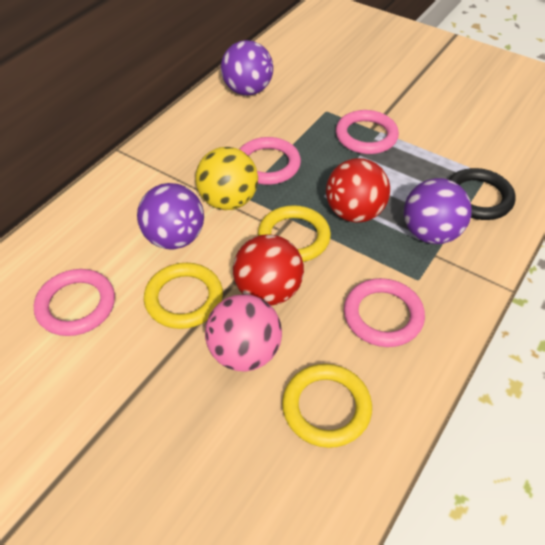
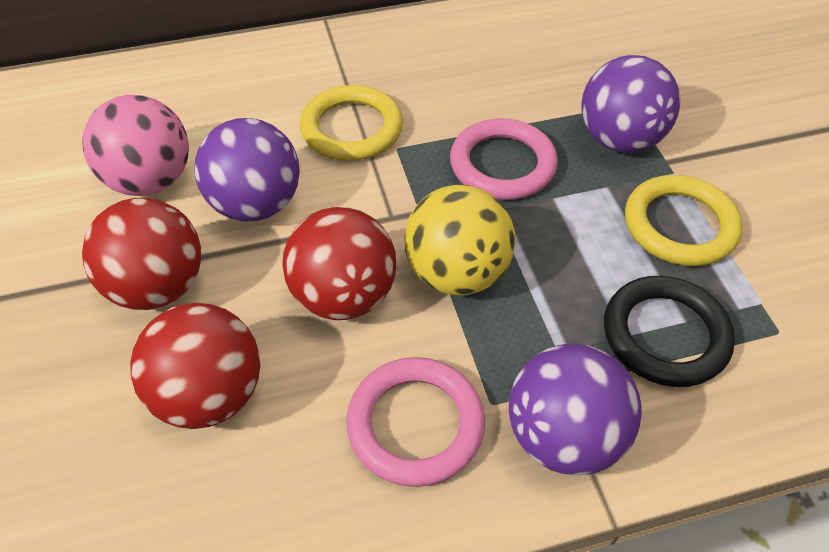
pink ring: [34,269,115,336] [239,137,301,185] [336,110,399,154] [344,278,425,347] = 4 -> [346,357,485,487] [450,118,558,200] = 2
red ball: [233,234,304,305] [326,158,390,223] = 2 -> [82,198,201,310] [130,303,260,429] [282,207,396,320] = 3
yellow ring: [144,263,223,329] [258,205,331,262] [282,364,372,448] = 3 -> [300,85,403,161] [625,175,743,266] = 2

